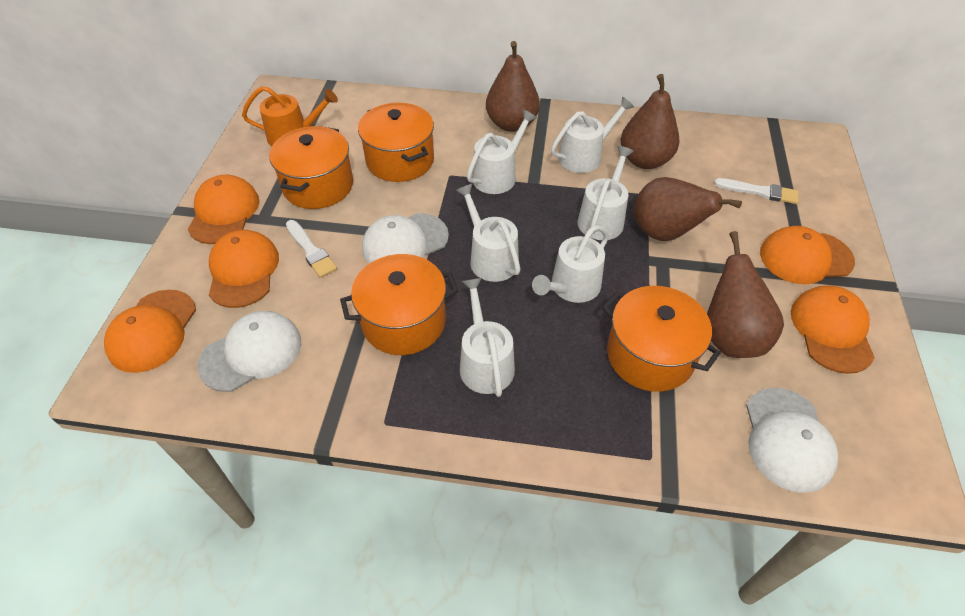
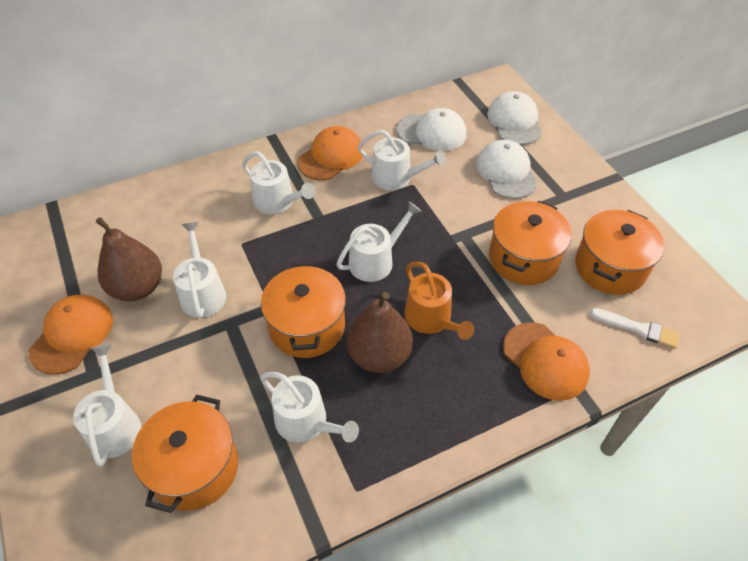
brown pear: [486,41,540,132] [621,74,680,169] [633,177,742,241] [707,231,784,358] = 4 -> [96,217,162,301] [347,292,413,373] = 2
orange cap: [104,290,196,373] [188,175,259,244] [209,230,279,308] [760,226,855,284] [791,286,875,374] = 5 -> [29,295,113,375] [297,126,364,180] [503,322,590,401] = 3
white brush: [286,220,337,278] [714,178,799,204] = 2 -> [590,308,680,349] = 1

